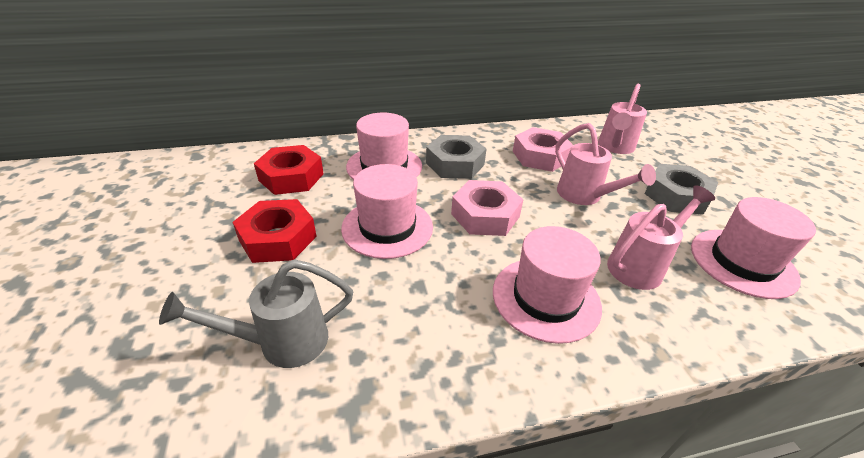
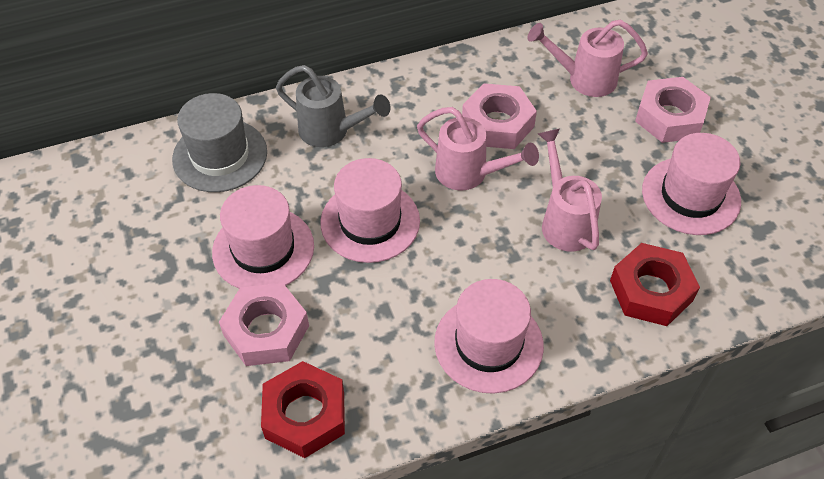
grey hat: none = 0 -> [172,93,267,192] = 1
grey nut: [426,135,487,179] [644,164,718,215] = 2 -> none = 0
pink nut: [451,180,524,236] [513,127,573,172] = 2 -> [219,283,309,366] [462,83,537,149] [635,77,711,143] = 3

